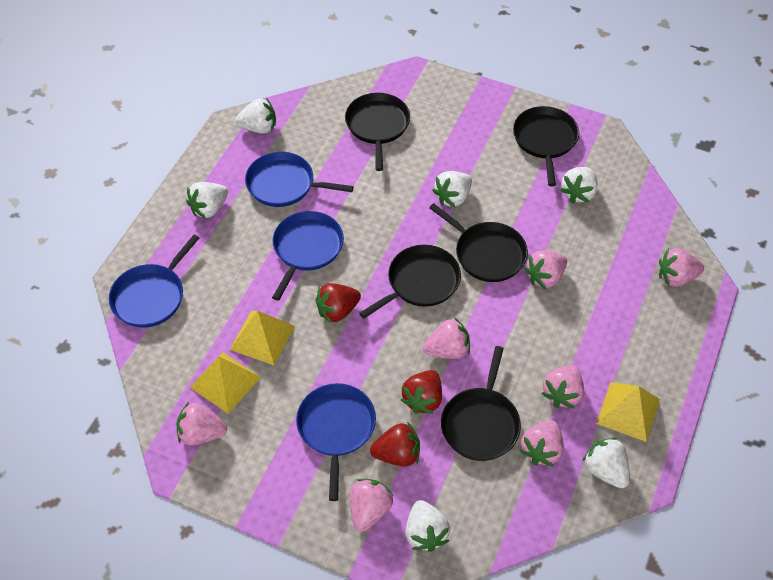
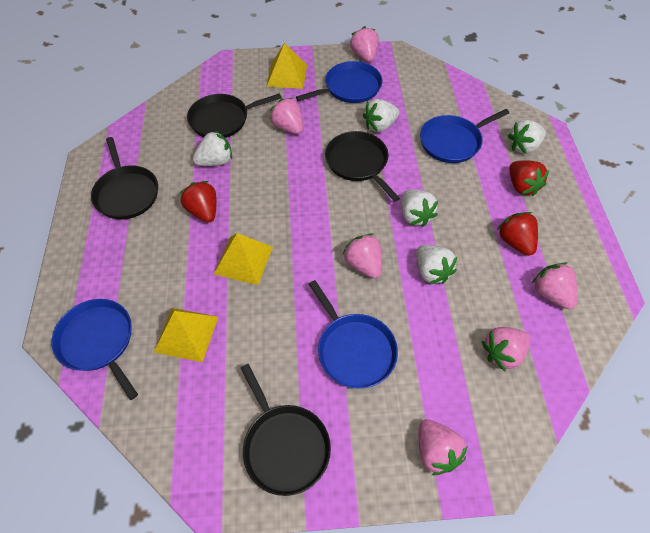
black pan: [345,93,410,171] [359,245,461,319] [429,203,528,282] [441,346,521,461] [513,106,579,186] = 5 -> [91,137,158,219] [187,93,282,138] [241,364,331,496] [325,131,400,202] = 4
pink strawberry: [176,402,227,445] [350,479,394,532] [423,317,470,359] [520,420,564,466] [524,250,567,289] [541,365,584,408] [659,248,704,287] = 7 -> [269,98,303,134] [343,234,382,278] [350,26,379,62] [419,419,468,475] [482,327,530,371] [532,262,578,309] = 6
white strawberry: [186,182,228,219] [235,98,276,134] [405,500,450,552] [432,171,472,208] [560,167,598,203] [582,437,630,488] = 6 -> [193,131,232,166] [363,99,399,132] [402,190,438,227] [416,245,457,284] [508,119,546,154] = 5

